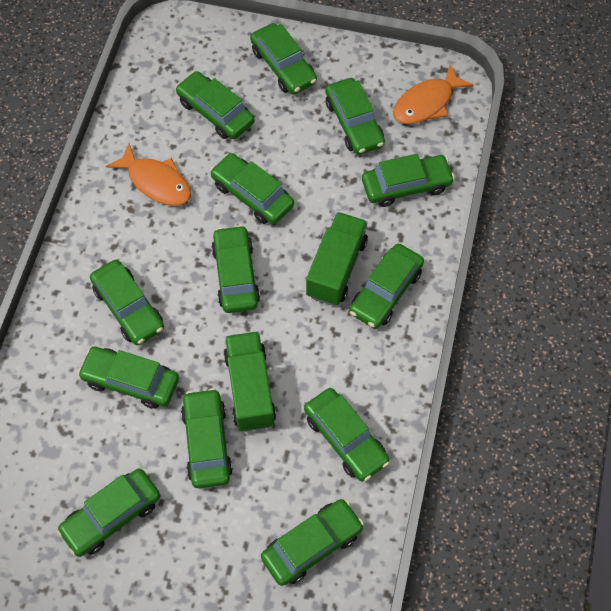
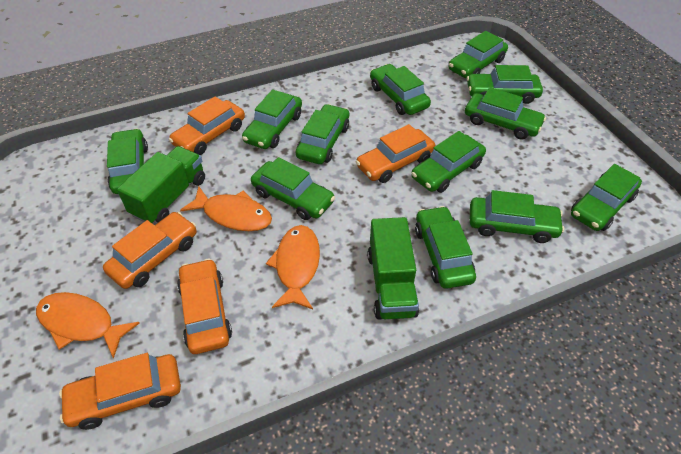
green car: [57,469,160,557] [78,347,179,409] [90,260,164,345] [176,71,254,139] [181,388,233,488] [210,153,294,224] [211,225,260,313] [250,23,317,95] [261,499,364,586] [304,388,389,481] [326,78,385,155] [349,244,424,329] [362,154,455,207] = 13 -> [107,129,148,194] [242,89,302,149] [251,157,335,220] [296,104,349,164] [370,64,431,115] [411,131,486,193] [415,206,476,289] [448,31,508,78] [465,87,546,140] [467,65,543,104] [470,190,564,243] [571,164,642,231] = 12
orange car: none = 0 -> [59,353,181,430] [103,212,197,289] [169,97,245,155] [177,259,232,354] [356,124,435,183] = 5
orange fish: [106,143,191,206] [393,64,474,124] = 2 -> [36,292,140,359] [180,186,272,231] [266,225,320,310] = 3

